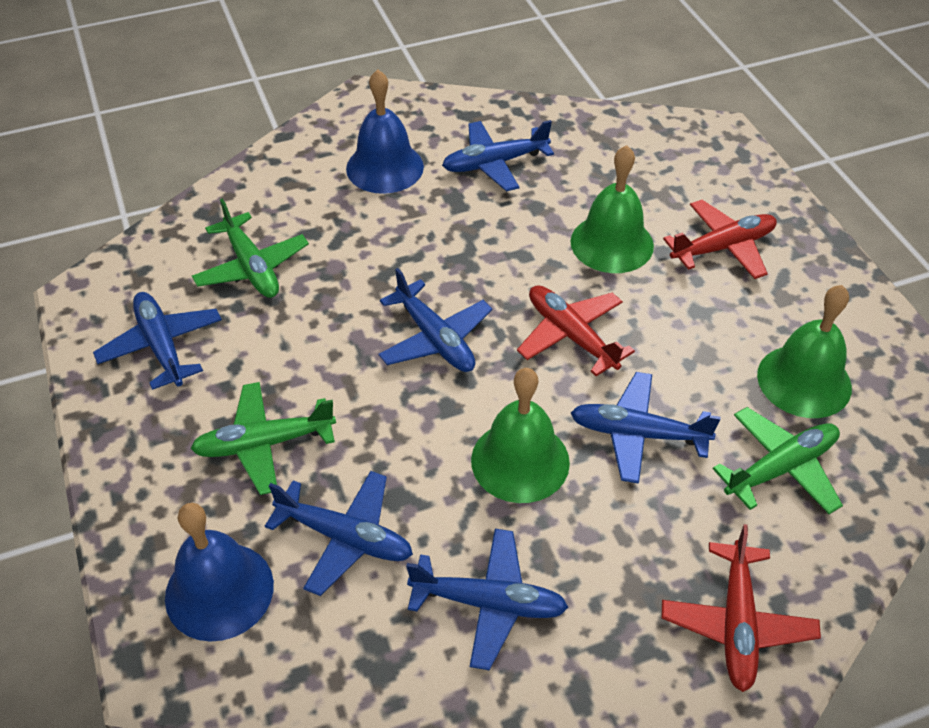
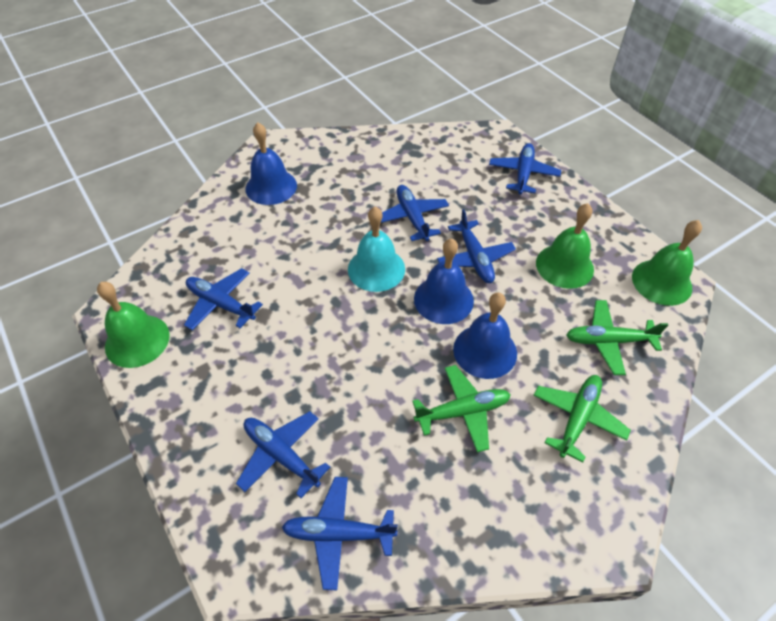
blue bell: [165,503,274,642] [346,69,424,194] = 2 -> [246,123,297,205] [414,238,474,324] [453,292,517,379] = 3
red plane: [517,285,635,376] [662,524,821,692] [663,200,777,279] = 3 -> none = 0
turquoise bell: none = 0 -> [348,207,405,292] = 1

